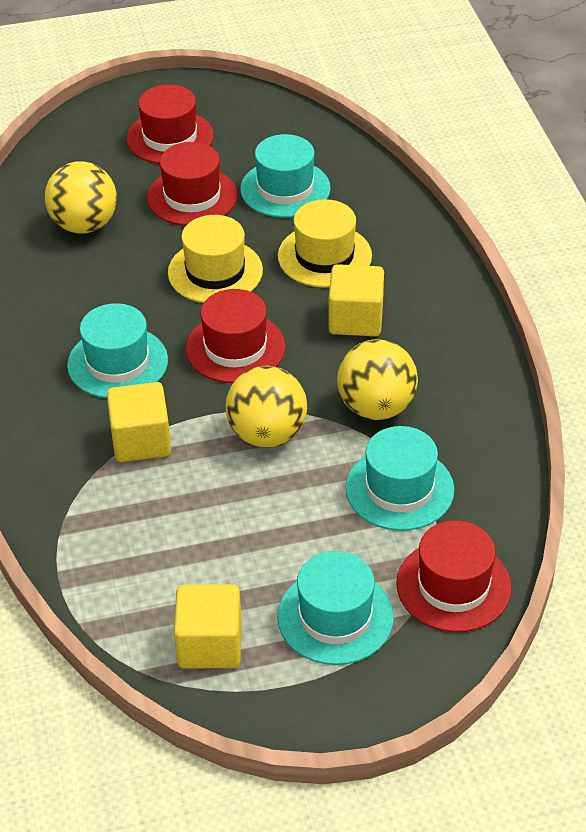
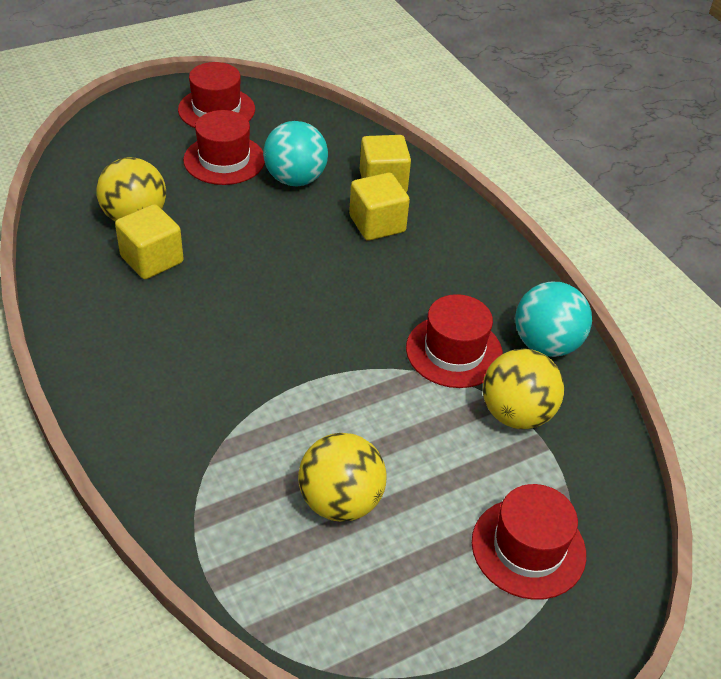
turquoise ball: none = 0 -> [263,121,328,186] [516,282,592,357] = 2
turquoise hat: [67,303,168,398] [240,134,331,218] [277,551,394,665] [345,426,454,531] = 4 -> none = 0
yellow hat: [168,215,263,303] [278,199,372,288] = 2 -> none = 0

